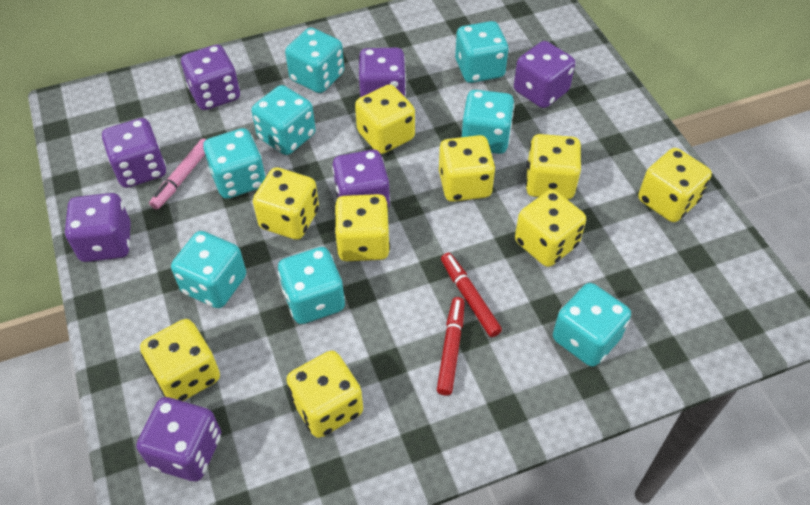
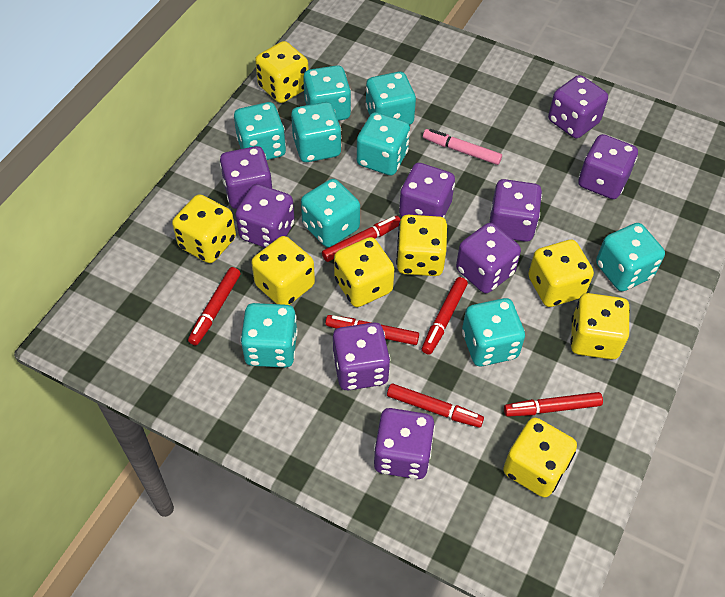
purple dice: [65,193,131,262] [102,118,166,188] [136,397,221,481] [181,44,240,110] [332,149,390,207] [359,48,406,98] [514,41,575,108] = 7 -> [220,146,273,209] [235,184,295,248] [333,322,390,390] [374,408,435,479] [399,163,455,218] [456,223,521,293] [489,179,542,242] [548,75,608,138] [578,134,638,199] = 9
red marker: [437,297,465,396] [441,253,502,337] = 2 -> [188,267,240,345] [322,216,401,262] [325,315,419,345] [387,384,484,428] [422,277,468,355] [504,392,603,417] = 6
turquoise dice: [171,231,246,308] [203,128,266,199] [252,85,316,155] [278,247,345,324] [285,27,344,93] [455,21,508,83] [462,90,515,154] [553,283,631,367] = 8 -> [234,102,286,160] [240,303,298,368] [291,102,342,162] [301,179,360,247] [303,65,351,121] [357,112,410,175] [365,72,416,125] [462,298,525,366] [596,223,665,291] = 9
yellow dice: [140,319,220,401] [253,167,319,240] [286,351,363,438] [334,194,390,261] [355,85,415,154] [439,135,496,202] [515,190,586,267] [526,134,581,200] [638,148,712,222] = 9 -> [172,194,236,263] [251,236,315,305] [255,41,309,103] [334,237,394,307] [396,215,447,276] [503,418,577,497] [528,240,594,307] [570,293,630,360] = 8

